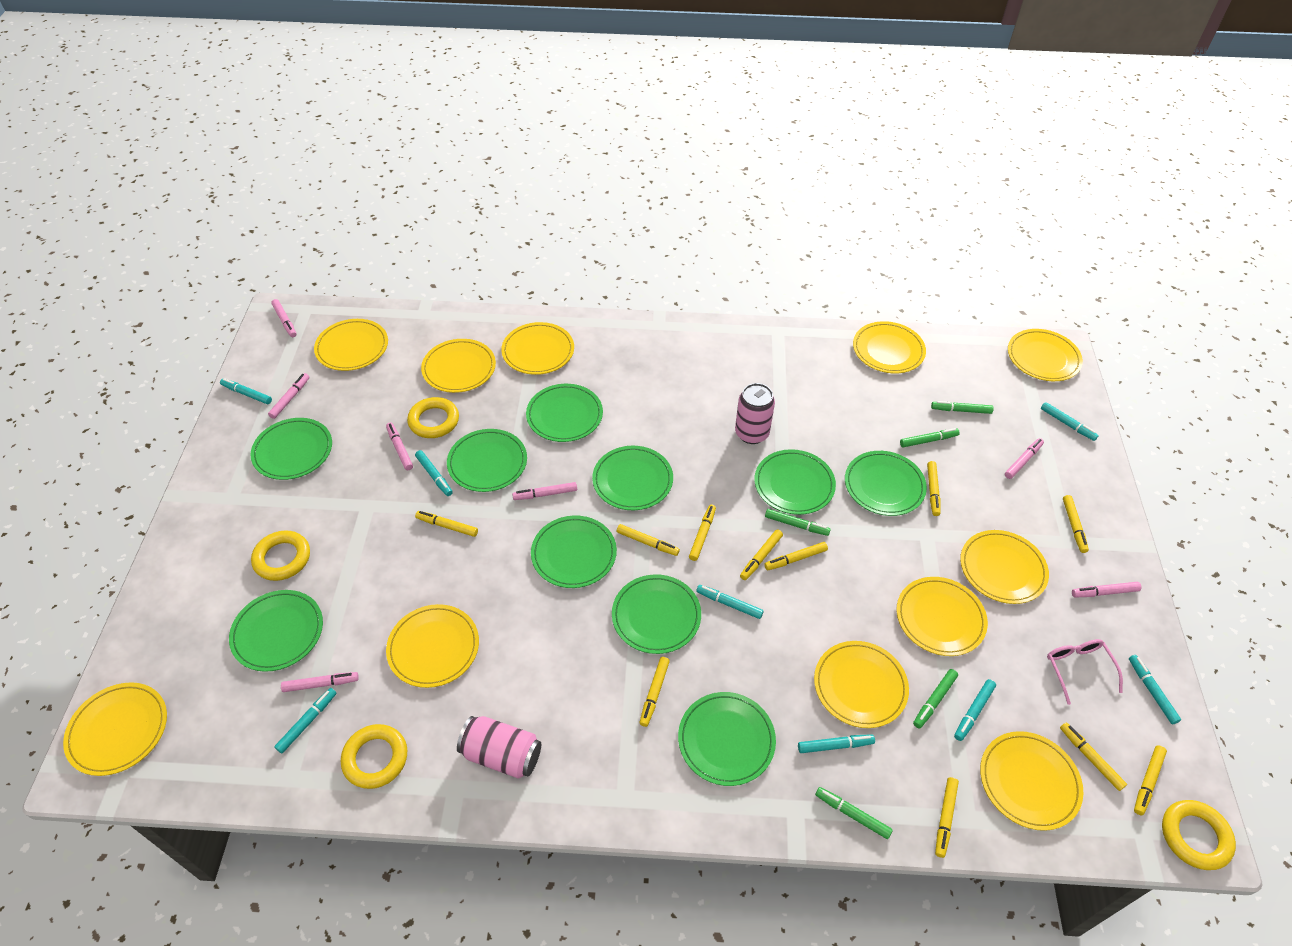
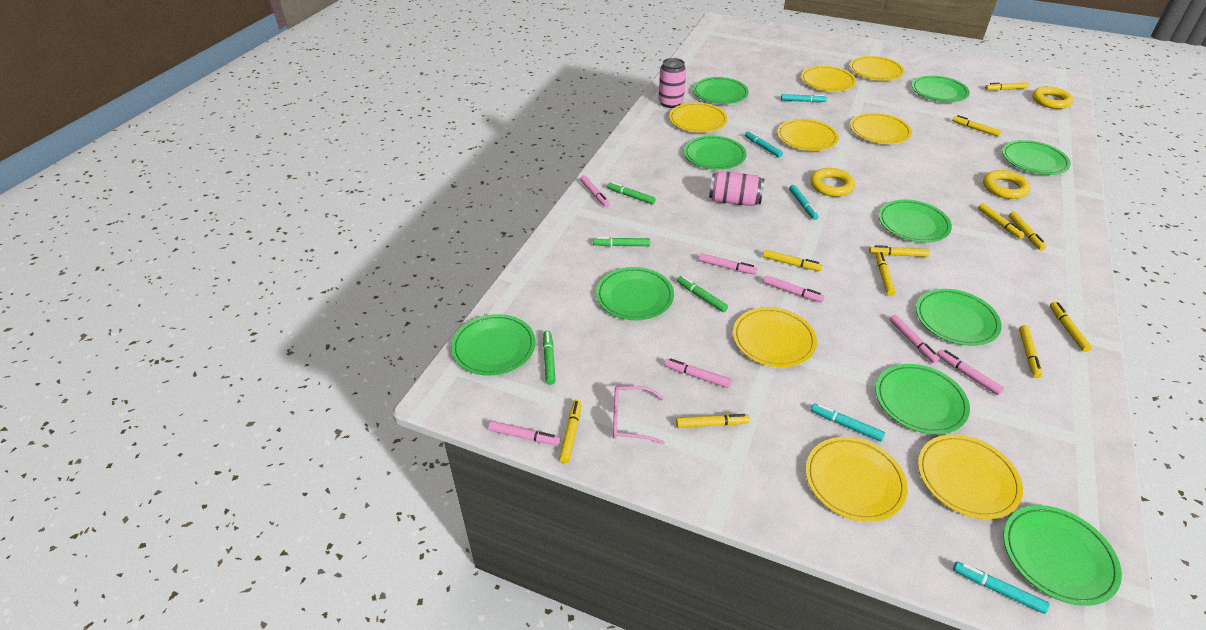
green marker: [765,509,831,536] [815,787,893,839] [900,428,960,447] [913,669,958,728] [931,401,994,414] = 5 -> [543,331,556,385] [593,237,650,247] [607,182,656,204] [677,276,728,312] = 4
turquoise marker: [220,378,272,404] [274,688,336,753] [415,450,453,496] [696,585,764,619] [798,734,875,753] [954,679,996,741] [1041,402,1099,441] [1129,655,1181,724] = 8 -> [745,131,783,157] [781,94,827,102] [789,185,819,220] [811,404,885,441] [953,562,1049,614] = 5
yellow plate: [63,682,167,776] [314,319,388,371] [386,604,479,688] [421,339,496,393] [501,322,574,375] [814,641,909,728] [853,321,926,373] [896,577,988,656] [960,530,1049,604] [980,731,1084,831] [1008,329,1083,381] = 11 -> [669,102,728,133] [733,307,817,367] [777,119,839,151] [801,66,856,92] [805,437,908,522] [850,56,904,81] [850,113,912,144] [918,434,1023,519] = 8
yellow ring: [251,531,310,581] [341,724,407,789] [407,397,459,438] [1162,800,1236,870] = 4 -> [811,168,855,197] [983,170,1031,199] [1032,86,1073,109] = 3

